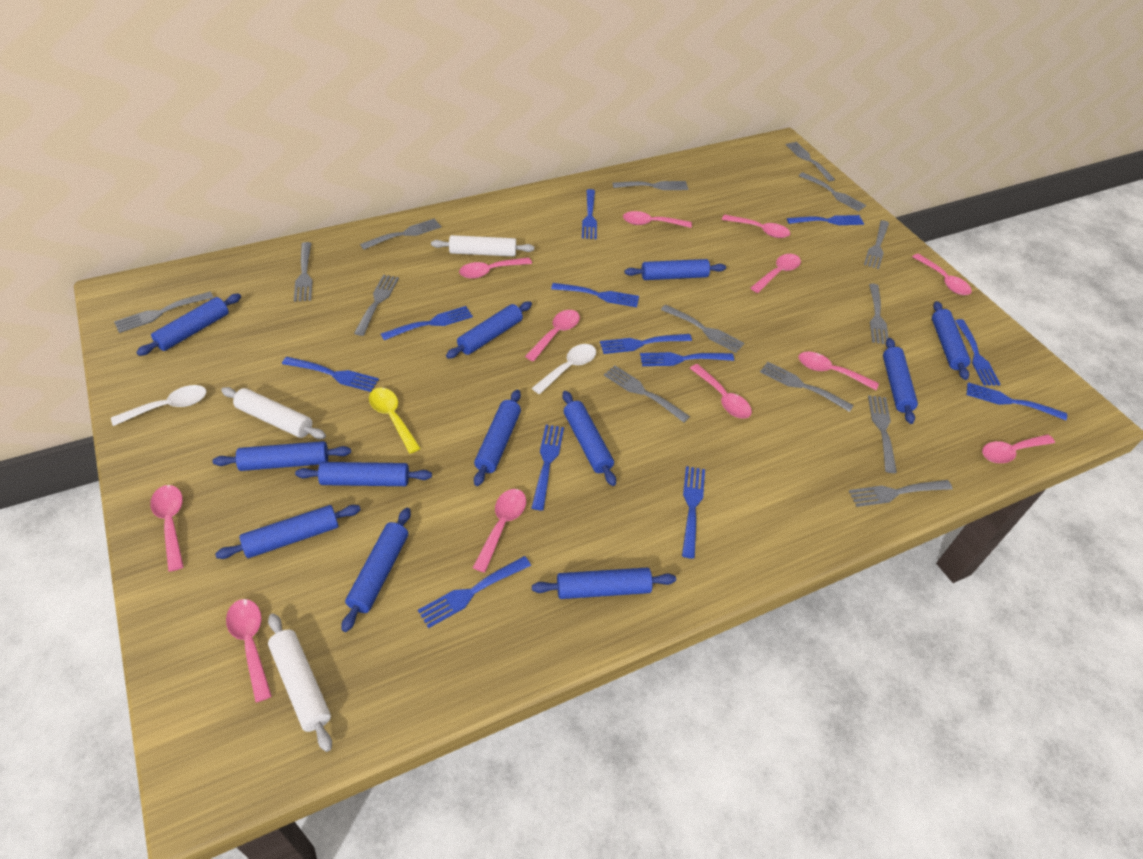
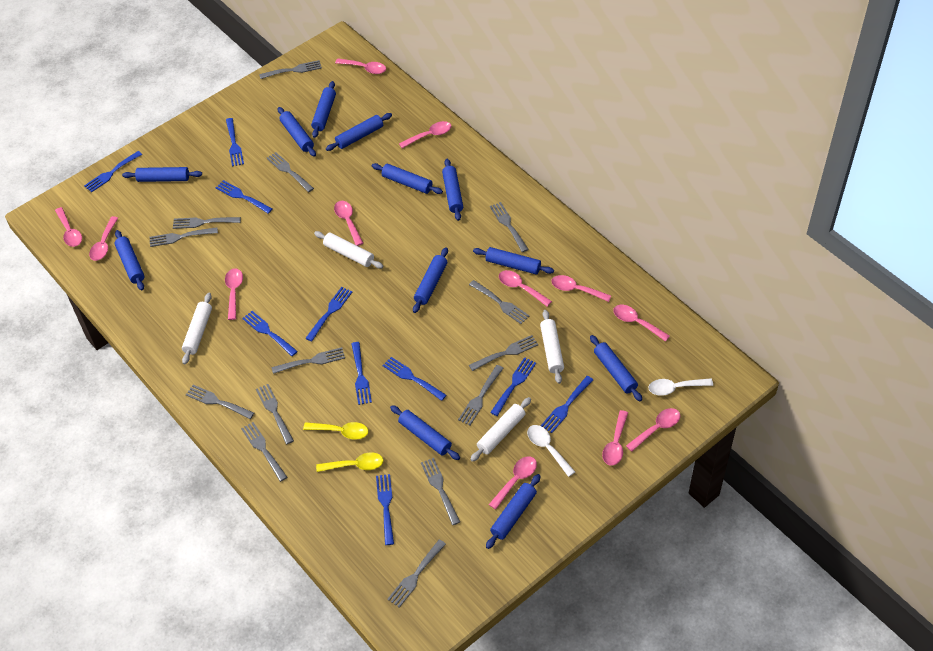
blue fork: [282,357,379,392] [381,306,473,340] [418,556,531,628] [531,425,564,510] [551,283,639,307] [582,189,597,239] [600,334,692,354] [640,352,734,366] [682,466,705,559] [787,215,864,225] [955,319,1001,386] [966,382,1067,420] = 12 -> [84,151,142,193] [216,180,272,214] [226,118,244,167] [242,311,298,356] [305,287,352,342] [351,342,372,405] [376,474,394,545] [383,357,447,401] [490,357,536,416] [541,376,593,433] = 10
white rolling pin: [221,387,326,439] [268,613,332,752] [431,235,534,257] = 3 -> [182,293,212,364] [314,231,383,269] [470,397,531,462] [540,310,564,384] = 4
yellow spoon: [369,388,421,454] = 1 -> [303,422,368,440] [316,453,383,472] = 2

